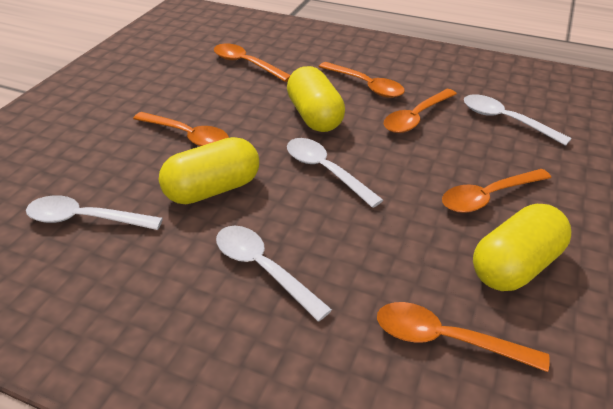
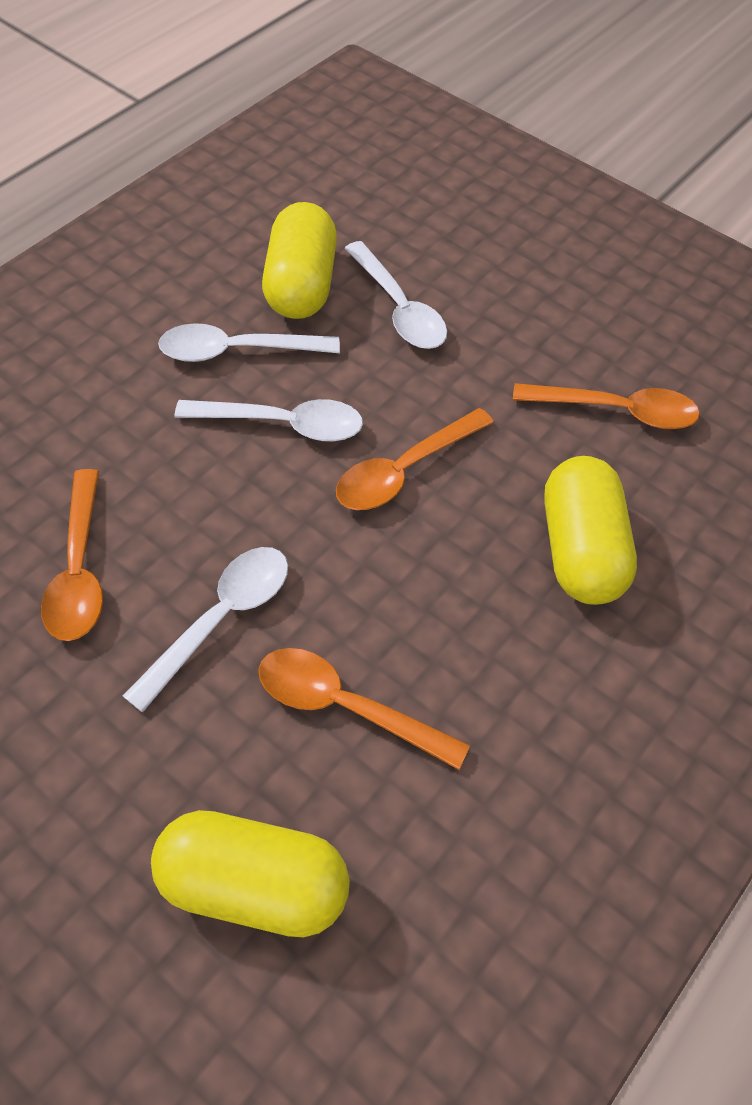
orange spoon: [133,112,229,146] [214,44,290,82] [319,62,405,98] [377,302,550,372] [384,89,457,133] [442,169,551,213] = 6 -> [41,469,103,641] [258,648,470,770] [336,408,494,510] [513,383,700,429] = 4

